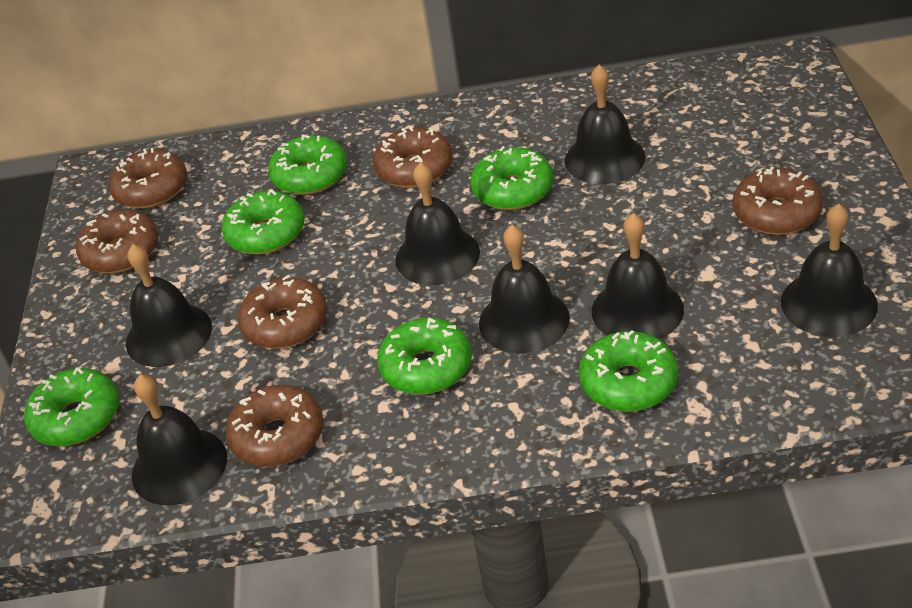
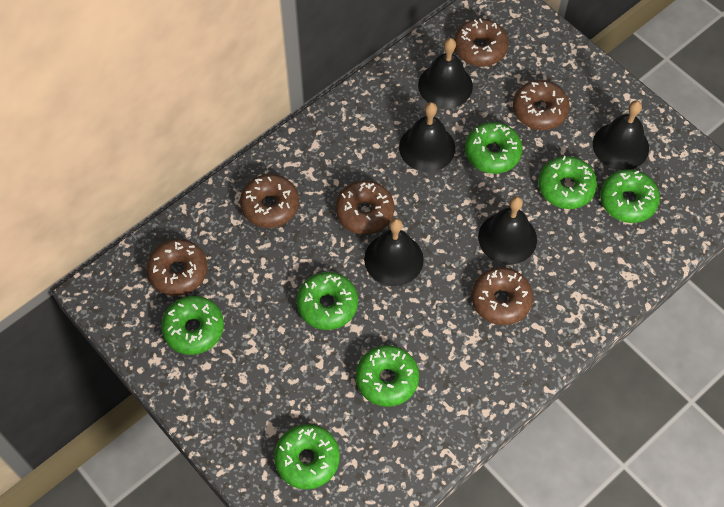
black bell: [126,244,212,367] [132,375,227,505] [395,162,480,285] [479,225,570,354] [564,65,645,184] [592,213,684,339] [781,204,878,337] = 7 -> [364,218,424,286] [399,102,455,172] [418,38,473,108] [478,196,537,265] [593,101,649,170] = 5
green donut: [24,367,119,446] [222,189,305,255] [268,134,347,195] [377,318,472,395] [470,146,553,210] [579,330,678,412] = 6 -> [161,296,224,355] [274,424,340,489] [297,272,358,330] [356,345,419,407] [465,122,523,174] [538,156,597,209] [600,169,660,223] = 7

